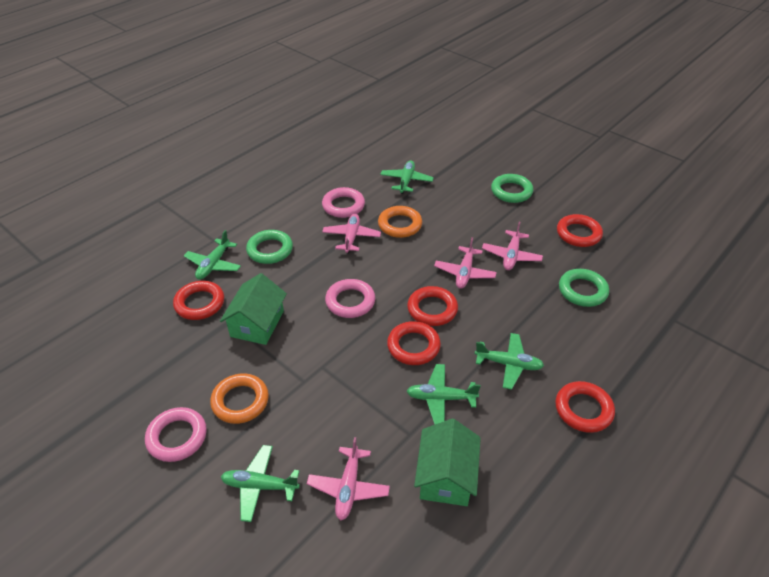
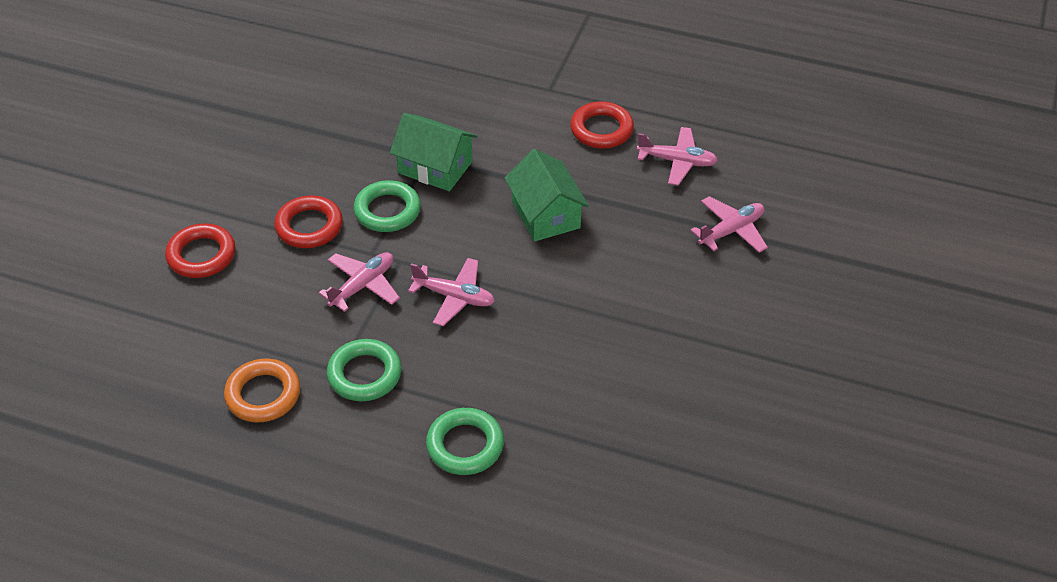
green plane: [184,230,241,280] [221,445,300,522] [380,160,434,194] [407,364,481,425] [475,333,544,390] = 5 -> none = 0
orange ring: [210,374,269,424] [378,206,422,238] = 2 -> [224,359,300,422] = 1
pink ring: [145,407,207,462] [322,187,365,218] [325,279,375,318] = 3 -> none = 0
red ring: [173,281,224,320] [387,321,441,365] [407,286,458,326] [555,381,615,433] [557,214,603,247] = 5 -> [165,223,235,278] [274,195,343,248] [570,101,634,148] = 3

